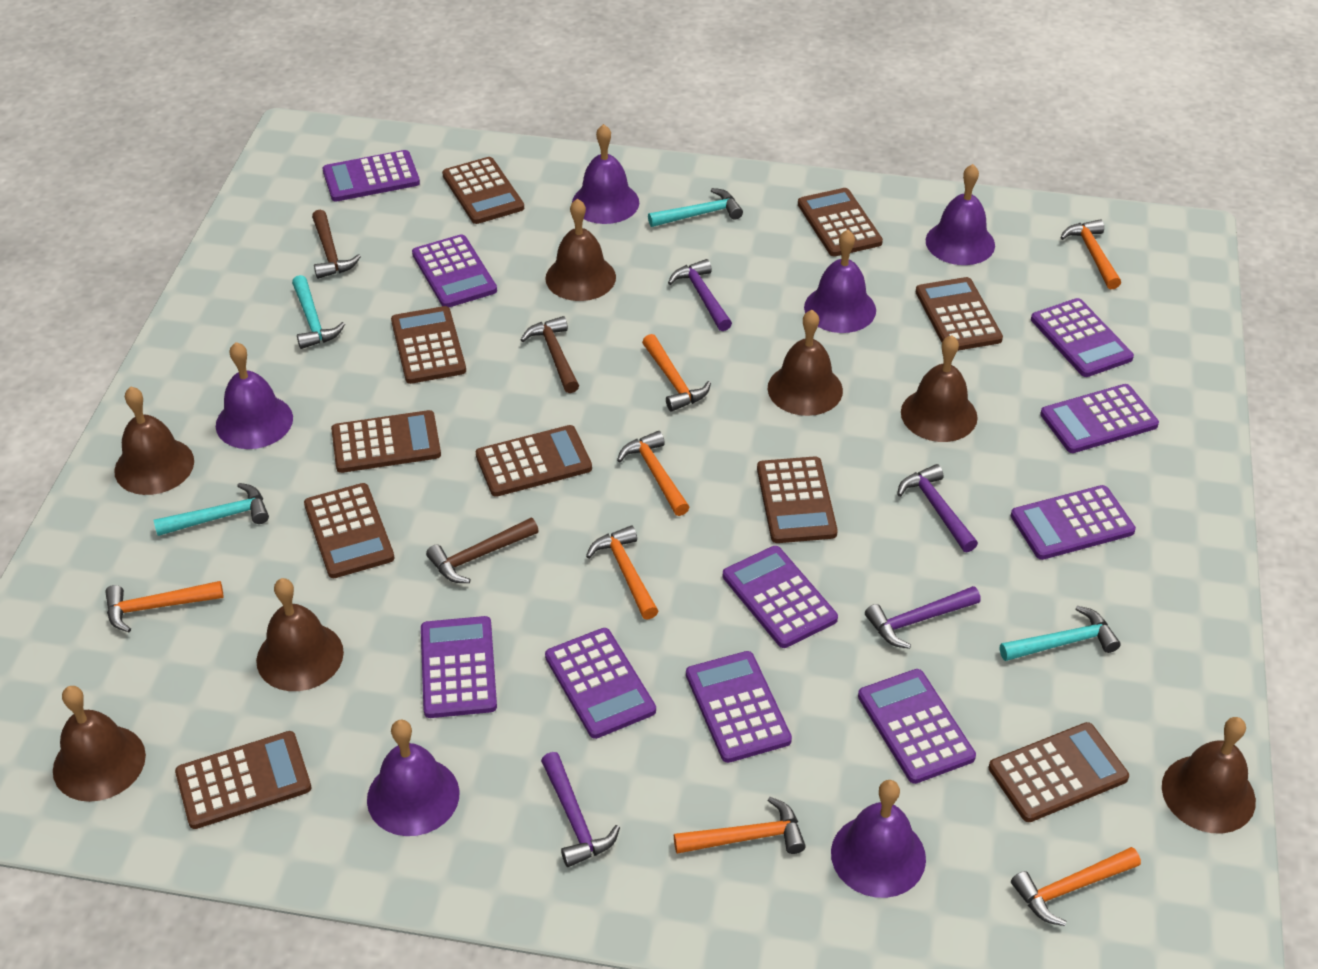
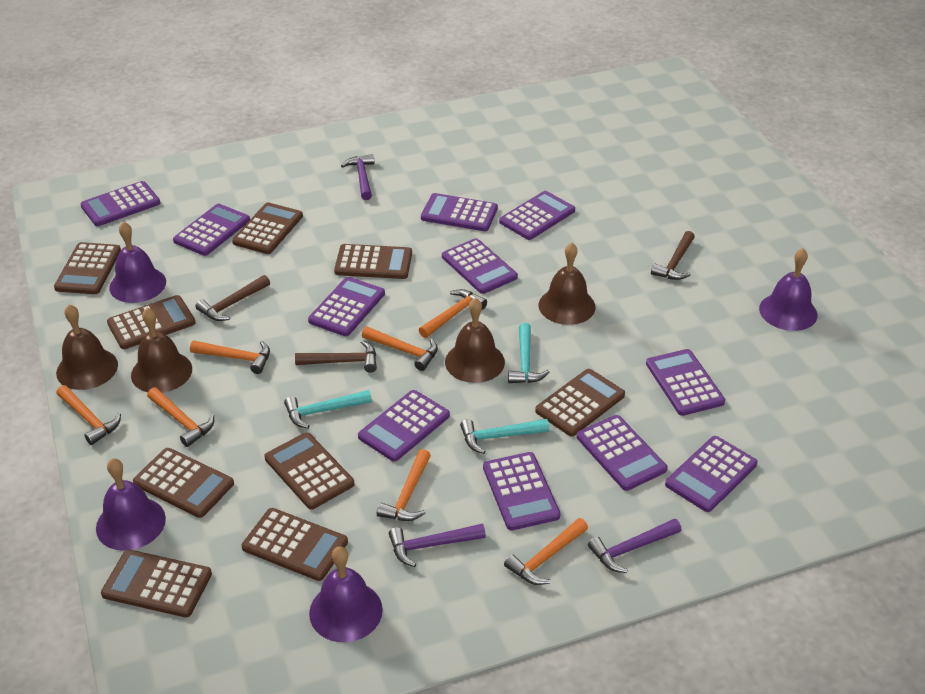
brown bell: [53,686,146,802] [114,387,194,495] [256,578,344,691] [545,198,616,301] [768,310,843,416] [901,335,978,442] [1162,717,1256,833] = 7 -> [56,304,118,390] [131,308,192,393] [445,298,505,383] [539,243,596,325] = 4
brown calculator: [175,731,311,829] [304,483,395,578] [331,410,441,473] [391,306,466,384] [442,157,524,224] [476,425,592,497] [757,456,838,543] [798,188,883,257] [916,277,1003,351] [989,722,1129,822] = 10 -> [54,242,121,294] [101,550,212,618] [107,295,196,349] [133,448,234,518] [232,202,303,254] [242,508,348,581] [264,432,355,510] [334,244,412,279] [535,369,625,436] = 9
purple bell: [216,342,293,449] [367,720,459,836] [572,124,639,224] [804,230,876,333] [831,780,926,898] [926,164,995,265] = 6 -> [96,458,166,551] [109,222,166,303] [309,546,383,642] [759,248,817,331] = 4
purple calculator: [323,150,420,202] [412,234,497,307] [421,616,497,718] [545,628,656,739] [686,651,792,763] [723,546,838,648] [858,669,976,784] [1011,485,1136,560] [1031,298,1134,377] [1040,384,1159,453] = 10 -> [81,181,160,226] [173,204,250,256] [308,277,385,336] [358,390,450,462] [421,193,498,231] [442,238,518,294] [483,452,561,530] [499,191,575,240] [577,415,667,491] [646,349,725,416] [665,436,757,512] = 11
purple hammer: [541,752,620,867] [668,259,732,331] [865,586,981,649] [897,464,978,552] = 4 -> [341,154,374,200] [389,524,486,567] [588,519,681,573] = 3
turquoise hammer: [154,483,269,536] [292,275,345,349] [648,188,743,227] [1000,606,1120,661] = 4 -> [284,390,372,429] [460,419,549,454] [508,323,549,383] = 3

